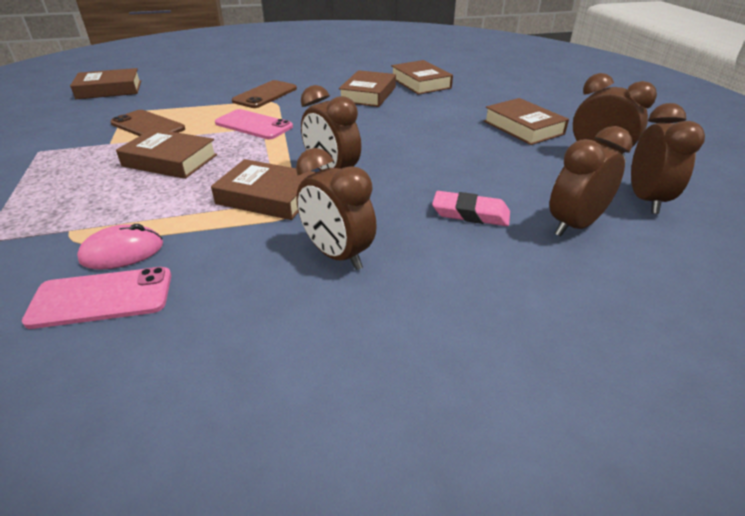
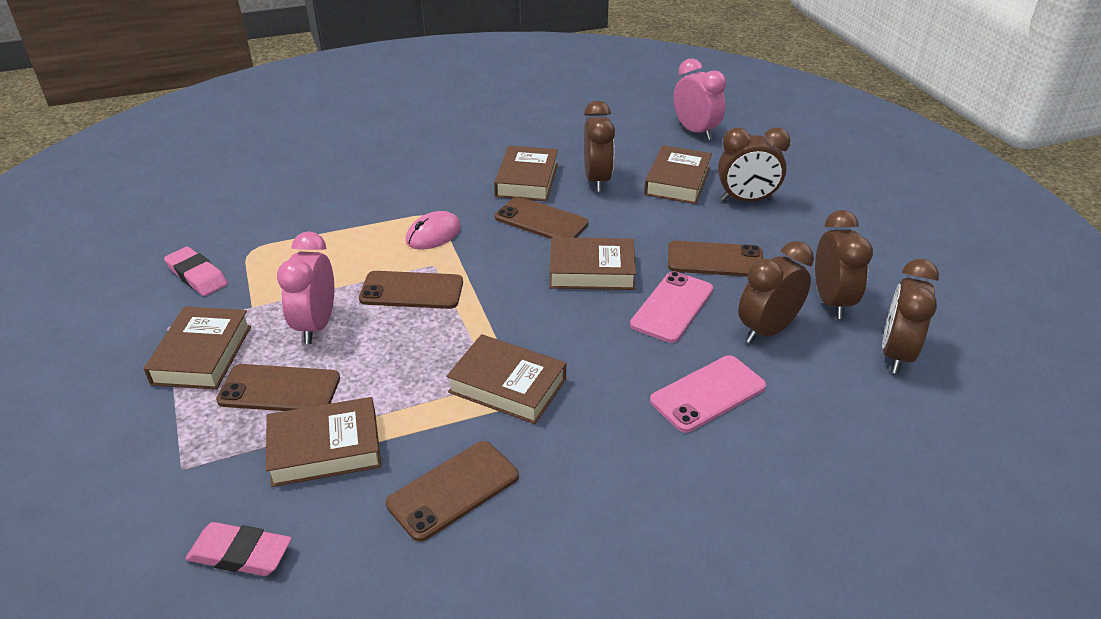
brown phone: [110,110,185,136] [232,80,297,108] = 2 -> [216,364,340,411] [359,271,463,309] [386,441,519,542] [495,196,588,239] [668,241,763,277] = 5
pink clock: none = 0 -> [277,231,334,344] [673,58,726,140] = 2
pink eraser: [432,191,510,226] = 1 -> [164,246,228,296] [186,522,292,576] = 2

